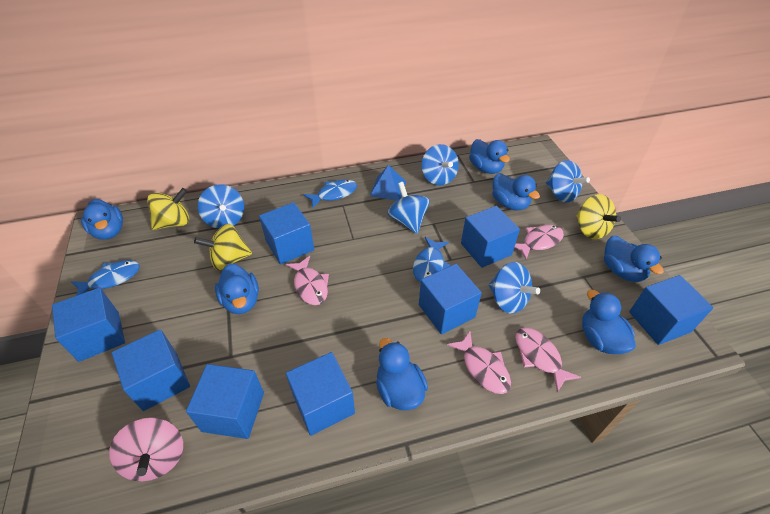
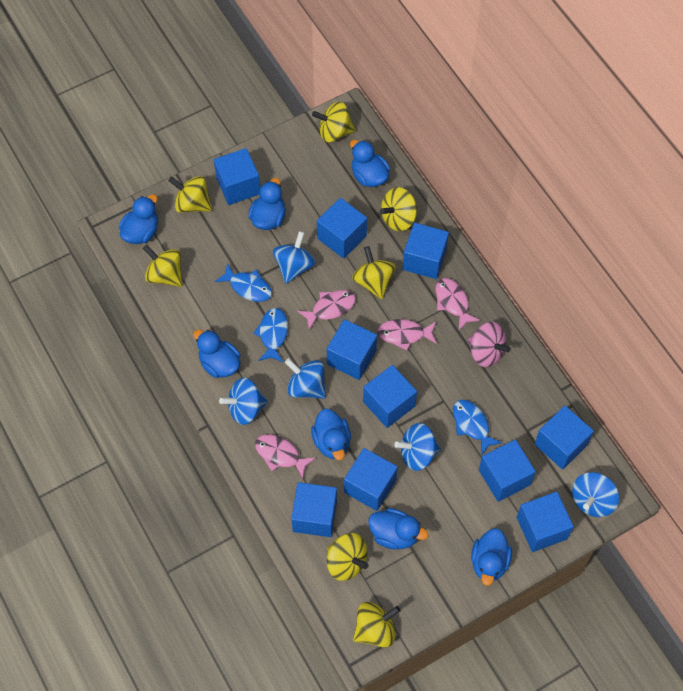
blue cube: [52,287,125,362] [112,329,190,411] [186,364,264,439] [259,202,314,265] [286,352,355,436] [419,264,482,335] [461,206,520,268] [629,275,713,345] = 8 -> [214,148,260,205] [291,482,337,537] [317,198,367,259] [327,319,377,380] [344,448,398,511] [363,365,417,428] [403,223,449,279] [479,439,536,502] [517,492,574,552] [535,406,594,470] = 10
blue pyramid: [370,165,406,201] = 1 -> none = 0
yellow spinning top: [147,188,189,230] [194,224,252,270] [576,194,621,239] = 3 -> [143,245,182,287] [168,176,212,213] [312,102,356,142] [327,533,368,581] [352,246,396,299] [353,602,400,647] [380,187,417,231] = 7

